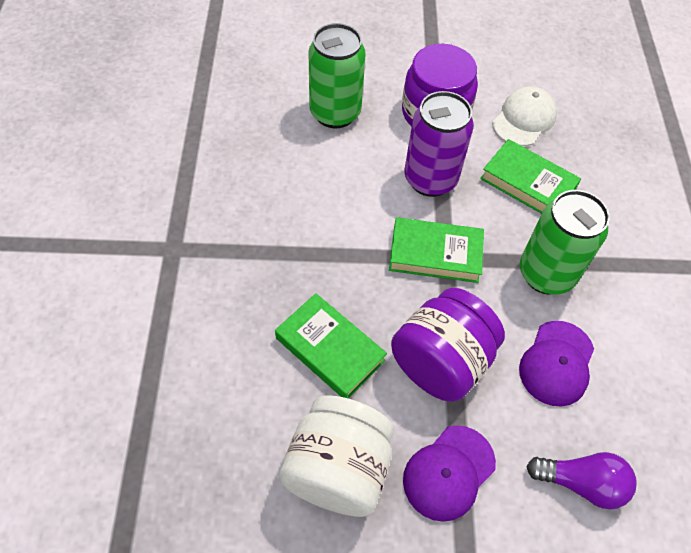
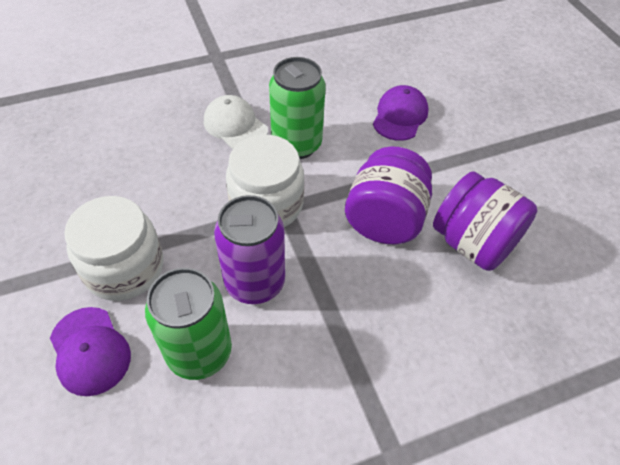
green book: [275,293,387,399] [389,217,484,283] [480,139,581,214] = 3 -> none = 0
purple light bulb: [526,452,636,509] = 1 -> none = 0
white jar: [279,395,394,517] = 1 -> [64,196,164,301] [226,135,304,227] = 2

